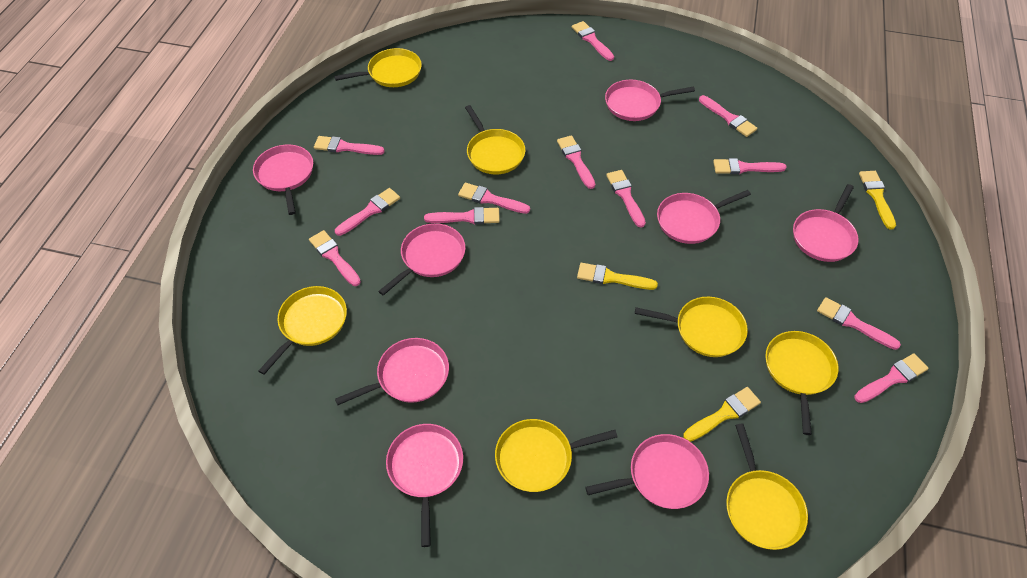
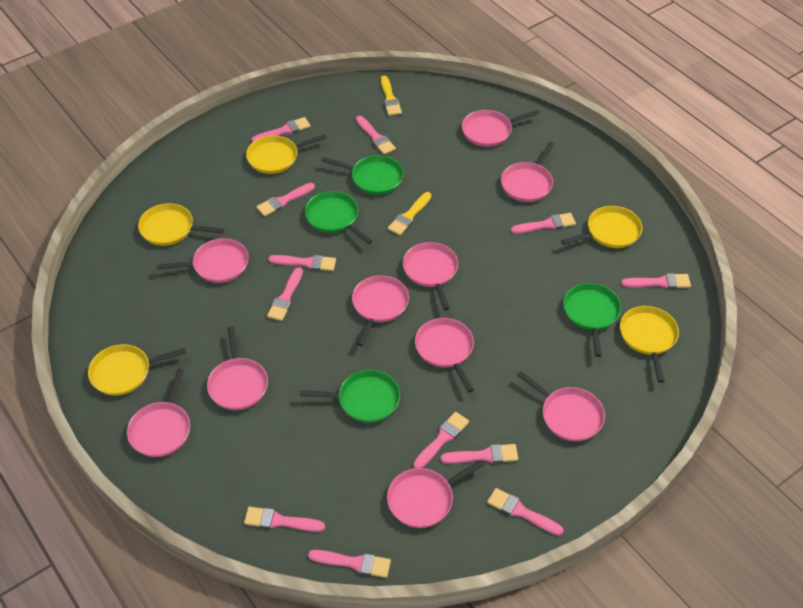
green pan: none = 0 -> [300,370,400,423] [305,191,372,244] [322,155,404,195] [563,283,621,357] = 4
pink pan: [253,145,313,215] [335,338,449,405] [378,223,466,296] [386,424,463,547] [585,434,709,509] [605,80,695,121] [657,190,751,244] [793,184,859,262] = 8 -> [127,369,190,457] [157,238,249,283] [207,326,268,410] [352,275,409,346] [387,460,485,528] [403,242,458,310] [415,318,474,393] [462,110,540,147] [501,142,555,202] [517,371,605,441] = 10
yellow brush: [577,263,658,290] [683,387,761,442] [859,171,896,230] = 3 -> [381,76,402,116] [388,192,432,235] = 2
yellow pan: [258,286,347,375] [334,48,422,87] [465,105,526,175] [495,419,618,492] [635,297,748,357] [726,423,808,550] [765,331,838,435] = 7 -> [88,344,186,396] [138,203,224,246] [246,134,327,174] [561,206,642,248] [620,306,679,382] = 5

